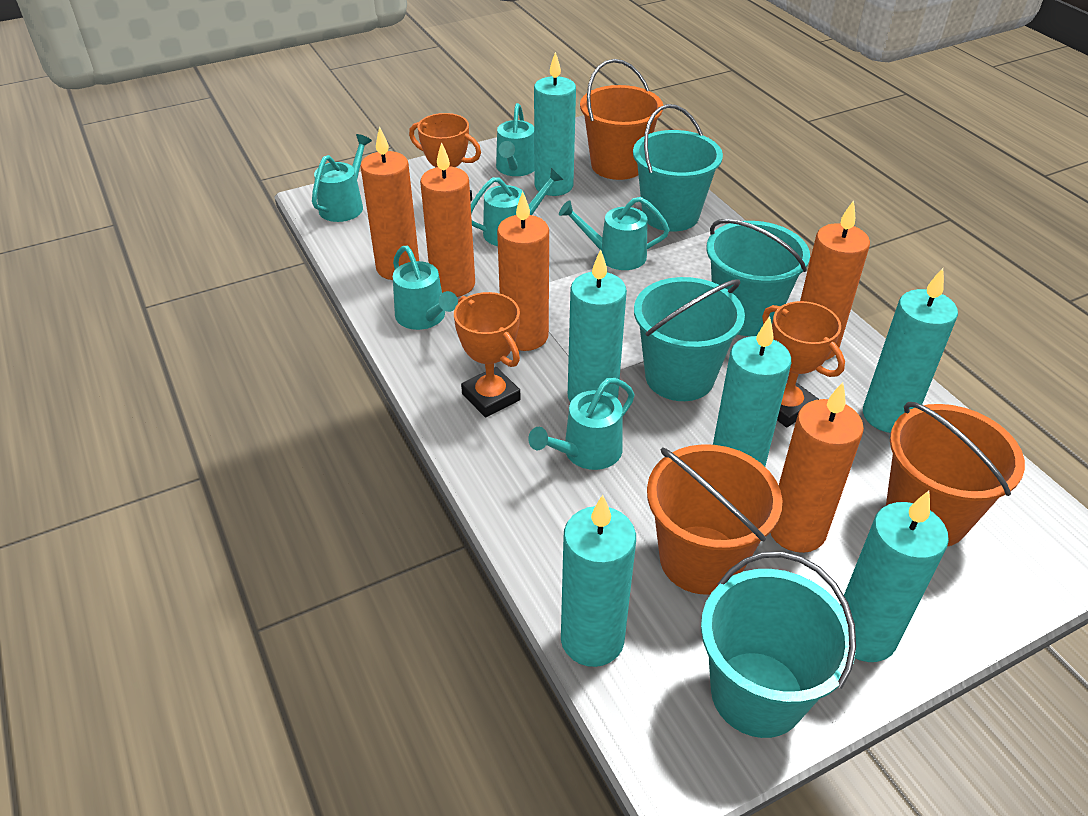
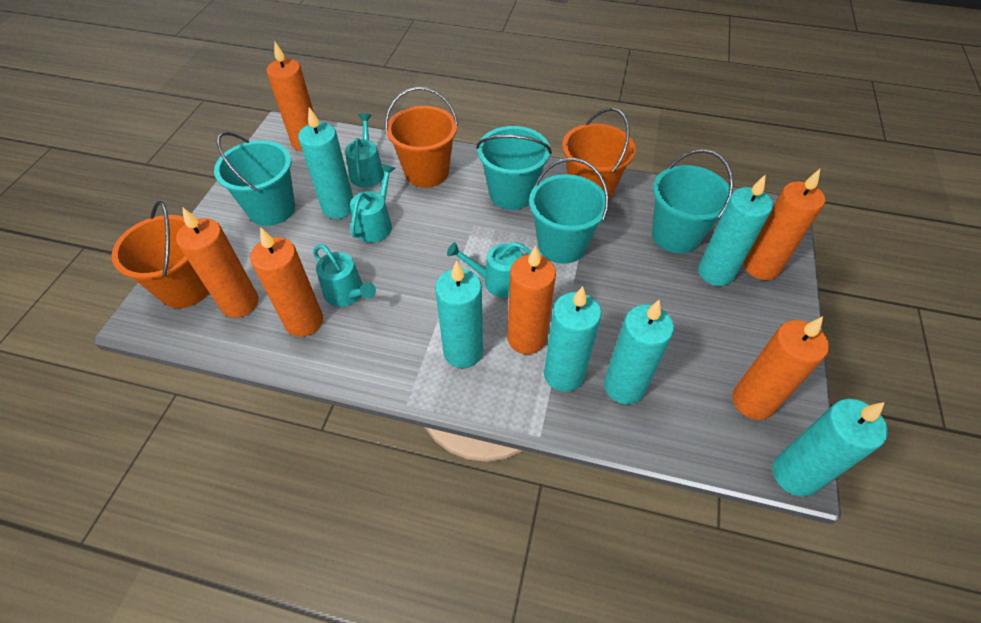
orange candle: [360,126,419,280] [420,142,475,297] [497,191,549,351] [771,382,864,553] [800,200,870,360] = 5 -> [176,207,259,318] [250,227,323,337] [266,42,314,151] [507,246,556,354] [733,316,829,420] [744,169,825,280] = 6
orange trophy: [409,113,481,202] [454,292,521,418] [762,301,845,427] = 3 -> none = 0
turquoise watering can: [312,134,372,222] [393,246,458,330] [471,168,564,246] [496,103,534,176] [528,378,635,470] [559,197,670,270] = 6 -> [313,244,376,307] [345,114,384,188] [350,164,395,243] [447,242,532,298] = 4

